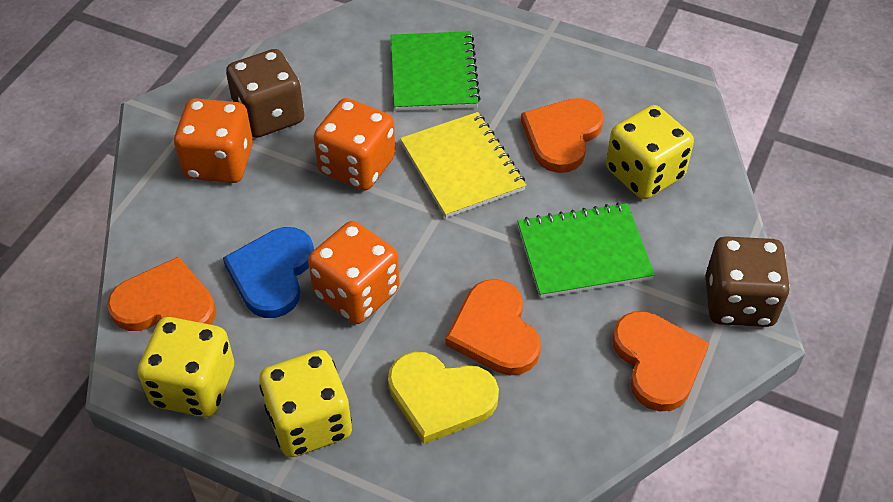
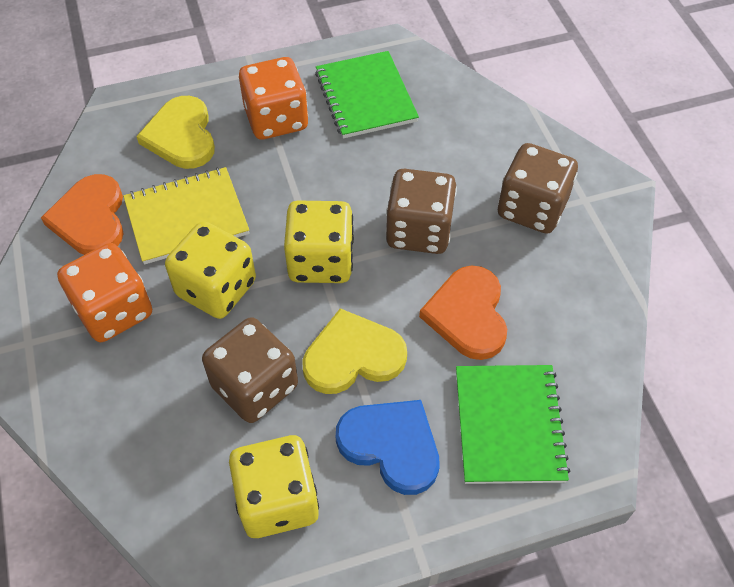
brown dice: [226,49,304,138] [706,236,790,327] = 2 -> [202,317,298,423] [385,169,457,254] [498,143,578,234] = 3
orange dice: [174,98,253,183] [308,221,400,324] [314,98,396,191] = 3 -> [57,243,152,342] [239,57,308,140] = 2
orange heart: [107,257,216,331] [445,279,541,375] [521,98,604,173] [612,311,710,412] = 4 -> [41,174,124,255] [419,266,507,360] = 2
yellow heart: [388,352,499,444] = 1 -> [136,96,215,169] [302,308,407,394] = 2

